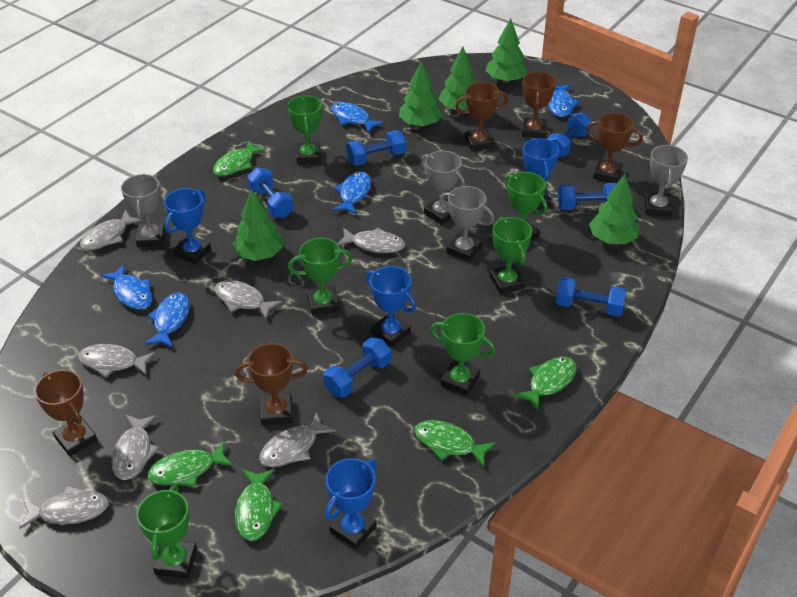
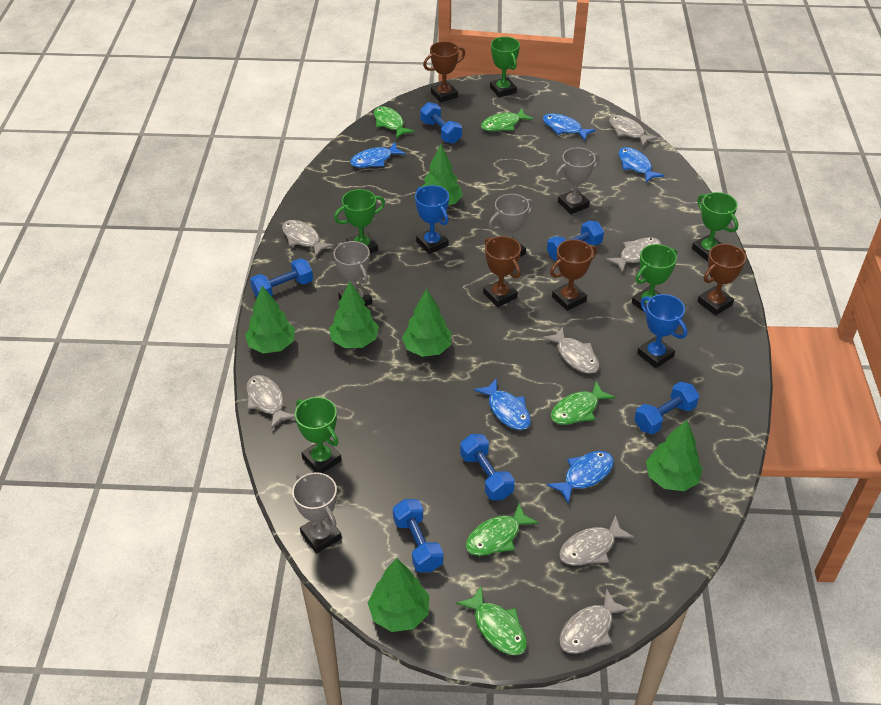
blue trophy: [164,188,211,264] [324,458,377,550] [366,266,416,347] [523,138,559,209] = 4 -> [415,185,449,254] [637,294,687,368] = 2
brown trophy: [34,370,98,457] [235,343,308,425] [455,82,508,151] [522,71,556,139] [586,113,643,184] = 5 -> [423,41,465,103] [483,236,521,307] [550,239,597,311] [697,244,746,315] = 4
green tree: [232,189,283,261] [399,61,443,127] [439,47,477,111] [486,18,527,83] [589,174,639,244] = 5 -> [245,286,295,353] [329,281,379,348] [368,558,429,632] [402,289,451,357] [421,145,463,206] [646,420,702,491] = 6
green trophy: [137,485,197,579] [287,95,322,164] [288,238,353,315] [430,313,496,396] [490,217,532,294] [504,172,547,242] = 6 -> [295,397,342,473] [334,189,385,253] [490,37,520,97] [632,244,677,312] [692,192,738,261] = 5

